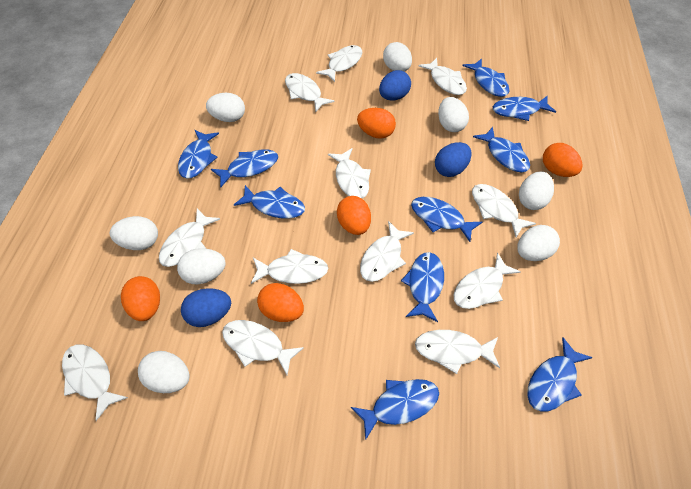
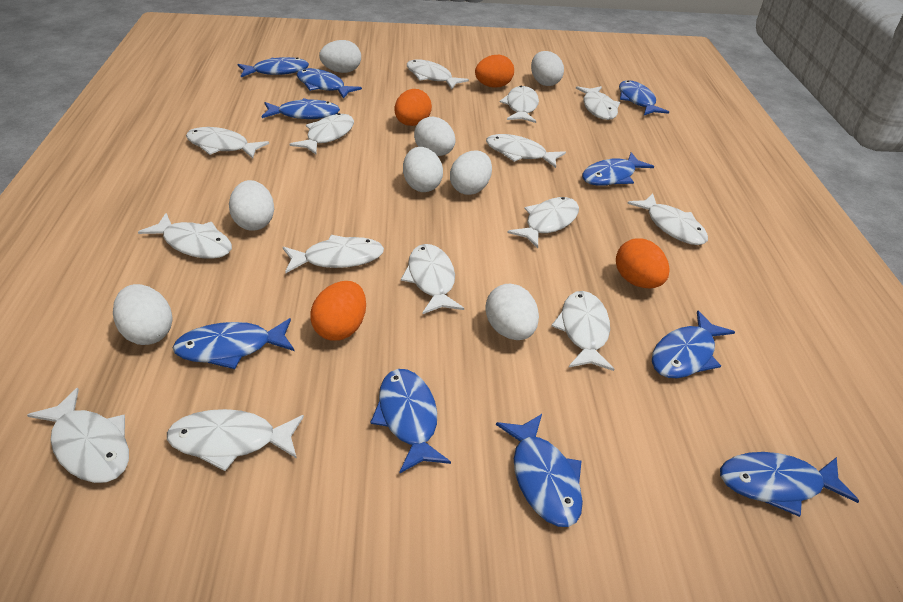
blue egg: [181,288,231,327] [379,70,411,101] [435,142,471,177] = 3 -> none = 0
orange egg: [121,276,160,321] [257,283,304,322] [337,196,371,235] [357,108,396,139] [543,143,583,177] = 5 -> [310,281,366,340] [394,89,432,126] [475,55,514,88] [616,238,670,288] = 4
white fish: [62,345,128,421] [159,208,220,267] [222,320,304,375] [251,249,328,284] [285,73,335,112] [316,45,362,82] [328,148,371,198] [360,221,414,282] [415,330,500,374] [418,58,467,95] [454,253,521,309] [472,184,536,237] = 12 -> [27,388,129,483] [138,213,232,259] [167,409,304,471] [186,127,269,159] [283,235,384,273] [290,113,354,154] [401,244,464,314] [407,60,469,89] [486,134,566,168] [500,86,539,123] [507,197,579,248] [551,291,614,371] [576,86,620,120] [627,193,708,245] = 14

